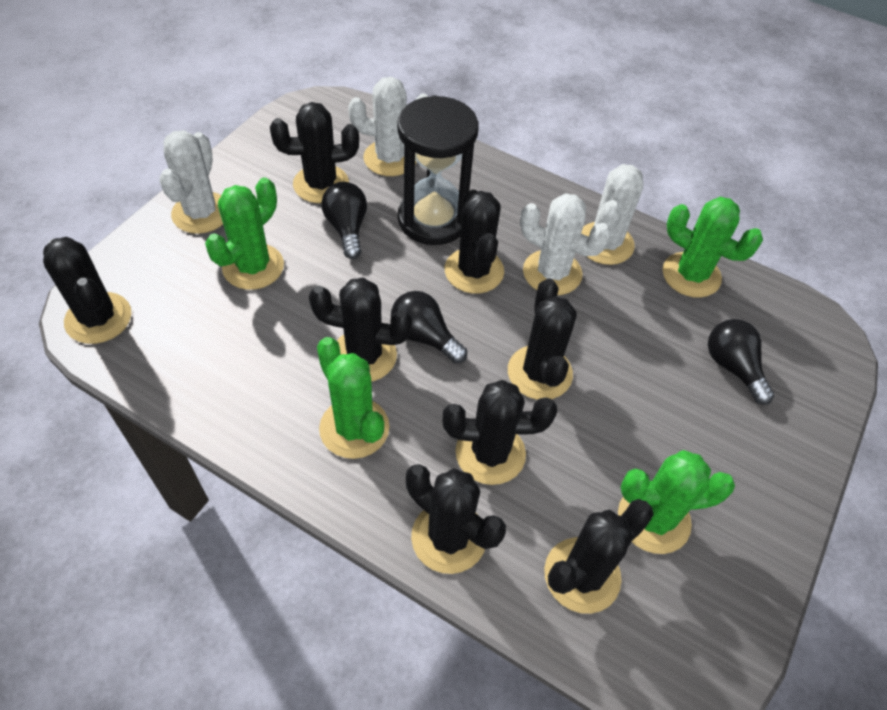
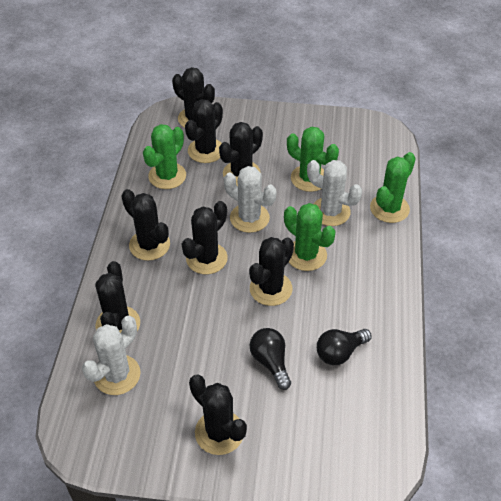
black hourglass: [397,95,478,245] = 1 -> none = 0
black light bulb: [321,182,367,259] [391,291,467,364] [708,319,774,405] = 3 -> [250,328,291,390] [317,329,372,365] = 2
white cactus: [159,130,223,234] [348,77,428,176] [520,193,611,295] [581,164,643,265] = 4 -> [82,316,140,395] [224,166,276,233] [307,160,362,226] = 3

